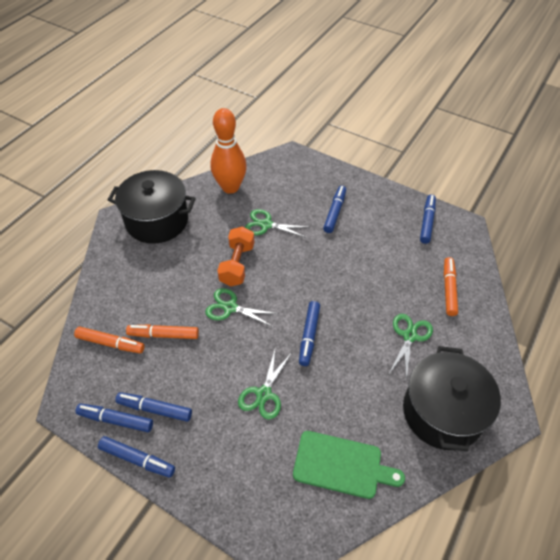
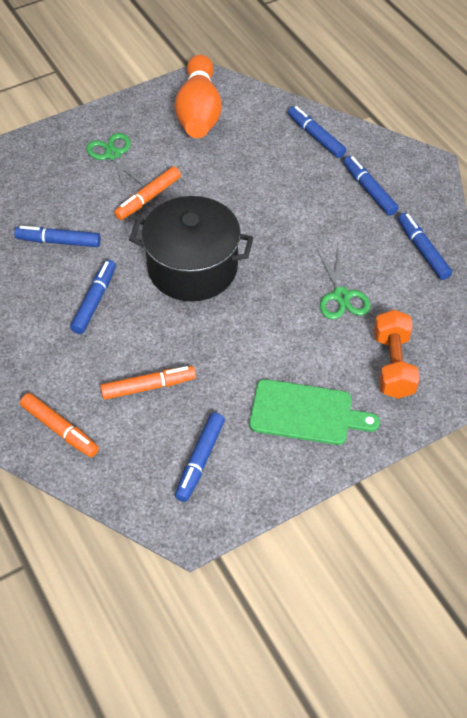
black pot: [108,170,196,244] [403,346,501,451] = 2 -> [129,196,254,301] = 1
green scissors: [205,288,279,327] [238,350,291,420] [245,209,308,238] [389,314,433,381] = 4 -> [86,133,144,192] [317,250,371,319] = 2

